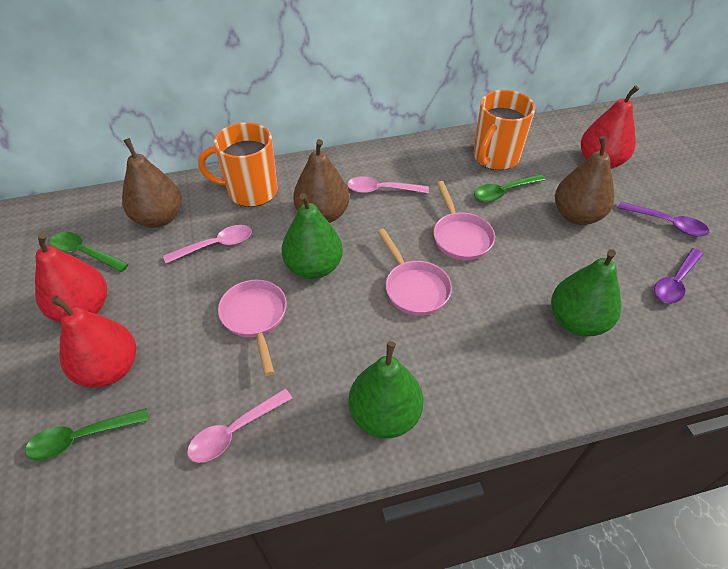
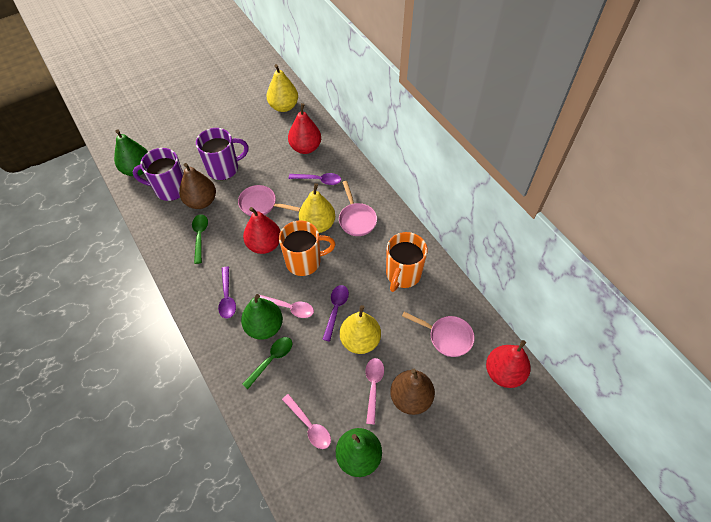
brown pear: [122,138,182,228] [293,139,349,223] [555,136,614,225] = 3 -> [179,163,216,209] [390,369,435,415] = 2
green spoon: [25,408,149,460] [50,232,129,272] [474,174,545,202] = 3 -> [192,214,208,264] [242,337,292,389] = 2
purple mug: none = 0 -> [133,148,184,201] [196,128,249,180] = 2
purple spoon: [618,201,709,236] [654,248,703,304] = 2 -> [218,267,236,319] [289,173,341,185] [322,285,349,342] = 3
yellow pear: none = 0 -> [266,64,298,112] [299,183,335,233] [340,305,381,354] = 3

